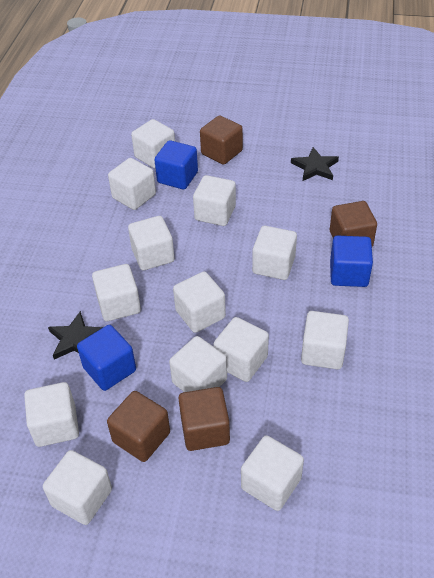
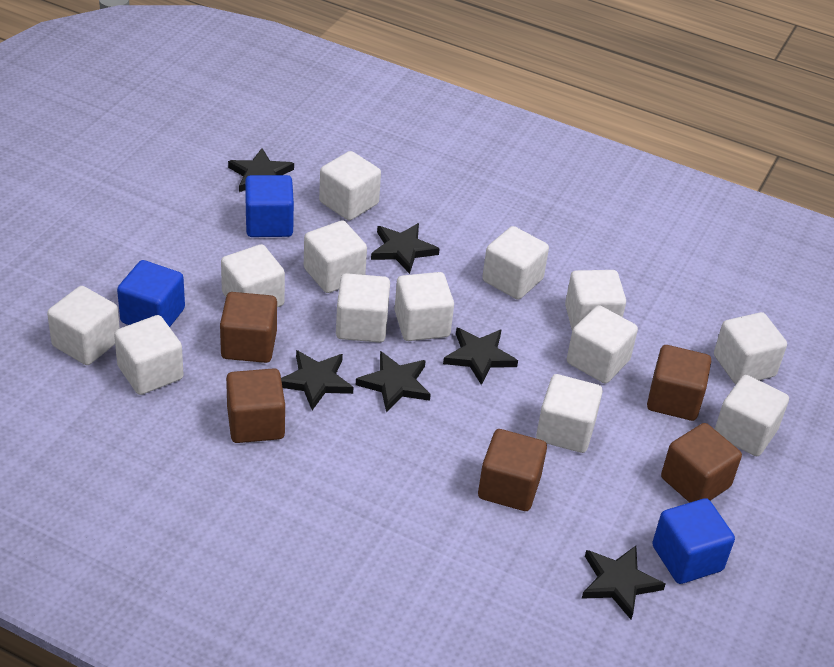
black star: [48,311,103,359] [291,147,339,181] = 2 -> [228,148,294,192] [281,350,354,410] [356,351,431,413] [371,223,440,274] [443,328,518,385] [582,546,665,620] = 6
brown cube: [107,391,170,462] [178,387,230,451] [200,115,243,165] [330,201,377,247] = 4 -> [220,292,277,363] [226,368,285,443] [478,429,547,511] [647,345,711,421] [661,423,742,503] = 5

